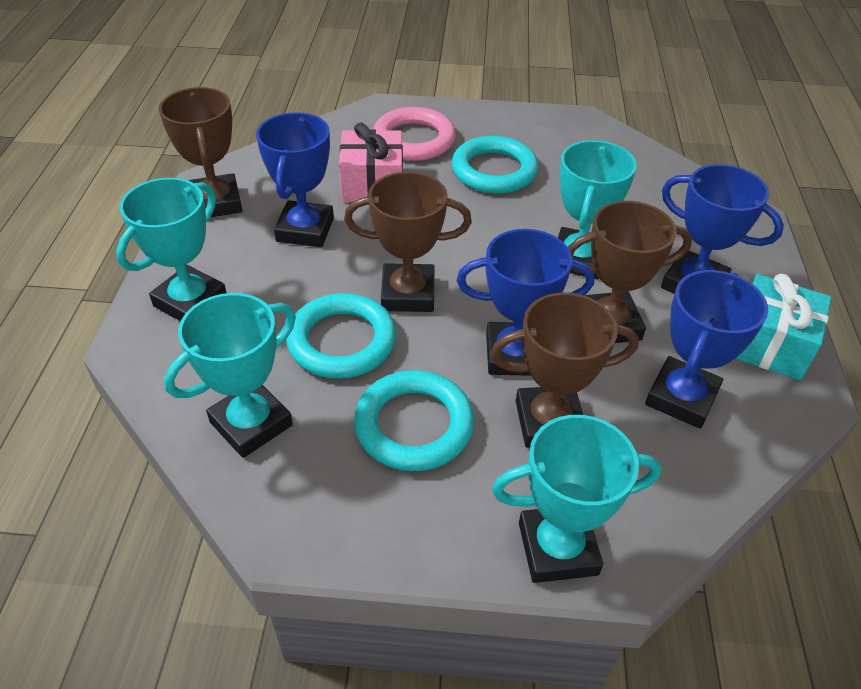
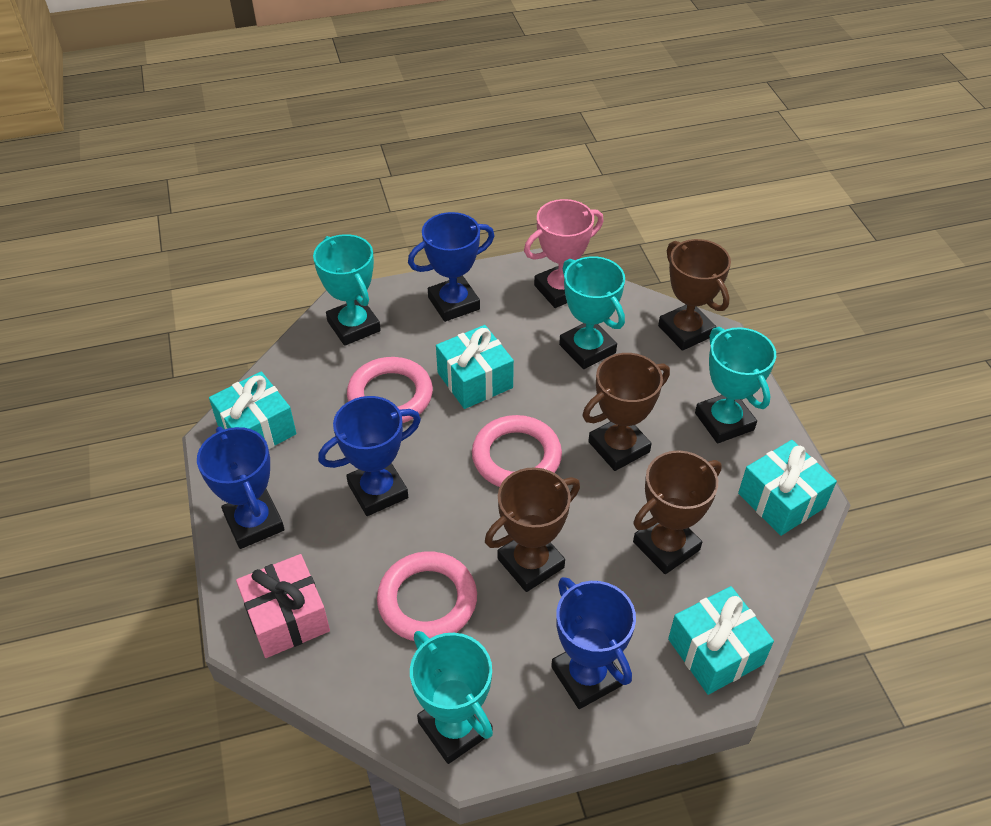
pink ring: [373,107,456,161] = 1 -> [347,357,433,423] [377,551,477,641] [472,415,562,487] = 3
pink trophy: none = 0 -> [524,199,604,308] = 1
turquoise gift: [735,274,831,380] = 1 -> [209,371,297,449] [436,325,514,409] [668,586,774,695] [738,440,837,536] = 4
turquoise ring: [286,293,396,379] [354,370,474,471] [452,136,538,194] = 3 -> none = 0

